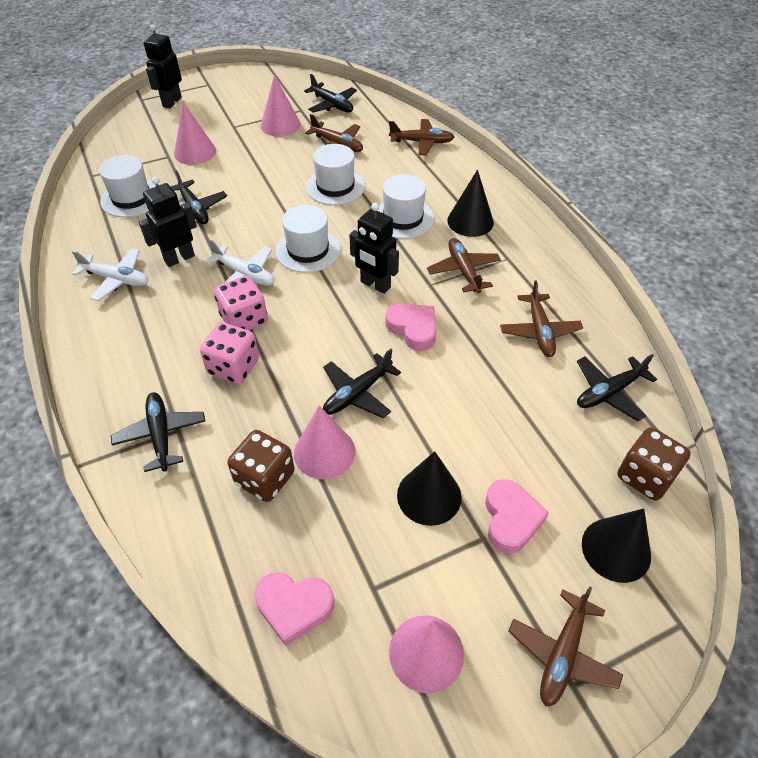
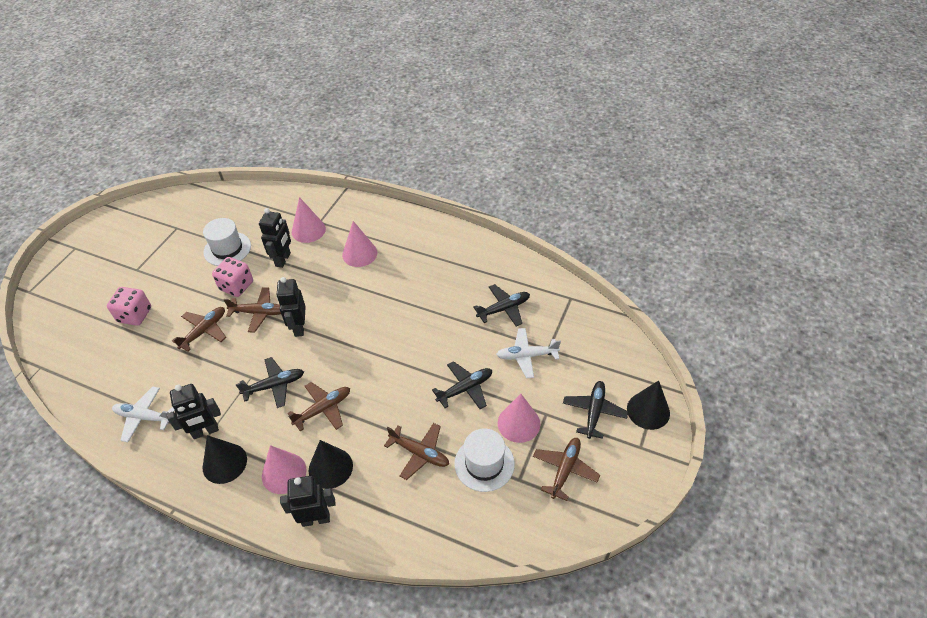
black plane: [111,392,205,472] [171,170,227,224] [304,74,357,113] [323,349,401,418] [577,354,657,421] = 5 -> [236,357,304,408] [432,361,492,409] [473,284,530,326] [563,381,628,439] = 4
black robot: [139,177,197,267] [144,24,182,108] [349,203,399,294] = 3 -> [167,384,221,439] [259,208,291,268] [276,277,306,337] [280,476,336,527] = 4
brown dice: [227,430,294,502] [618,427,691,500] = 2 -> none = 0
pink heart: [254,572,334,646] [385,303,436,351] [485,479,549,554] = 3 -> none = 0
white hat: [99,155,156,217] [275,205,341,273] [306,144,365,205] [377,174,434,239] = 4 -> [203,218,251,266] [454,428,515,492] = 2

